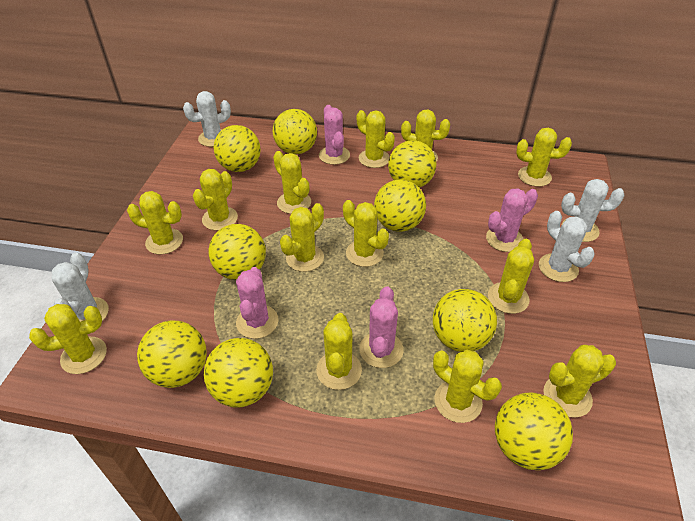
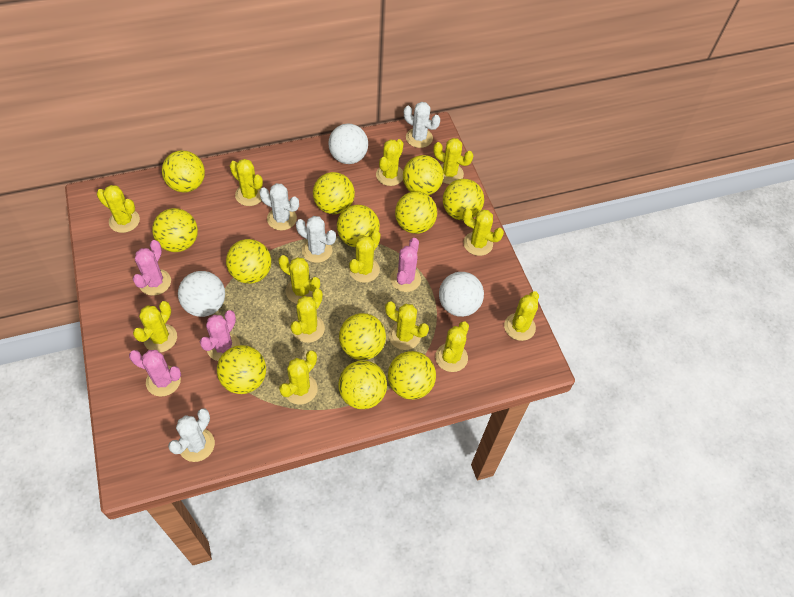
white ball: none = 0 -> [178,271,225,317] [328,123,368,164] [439,272,484,317] = 3
yellow ball: [137,321,206,388] [204,338,273,408] [209,224,266,280] [214,125,261,172] [273,109,317,154] [374,179,426,232] [388,140,436,188] [433,289,497,352] [495,393,573,470] = 9 -> [152,208,198,252] [162,151,205,192] [217,345,266,394] [226,239,271,284] [313,172,355,214] [337,205,380,248] [338,360,387,409] [339,313,386,360] [388,351,436,400] [395,191,437,234] [403,155,444,195] [443,179,484,220] = 12

